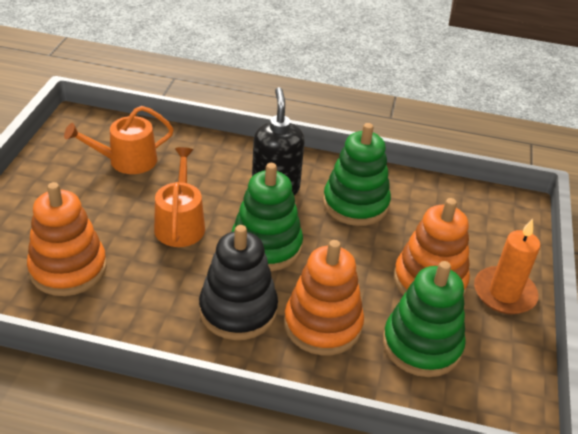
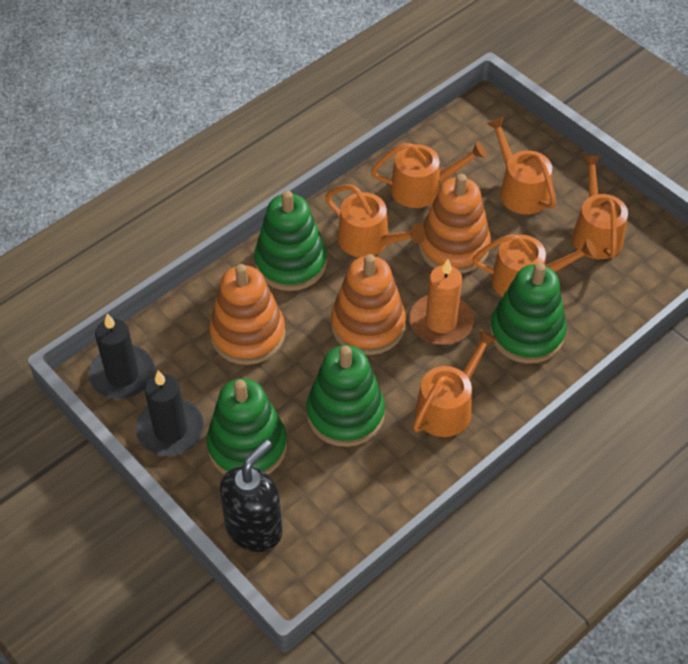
black candle: none = 0 -> [89,313,155,399] [136,371,204,456] = 2
black stacking toy: [199,225,278,340] = 1 -> none = 0
green stacking toy: [232,163,303,271] [323,123,391,226] [383,261,466,377] = 3 -> [206,378,287,475] [254,190,327,291] [306,345,385,447] [490,263,567,364] = 4
orange watering can: [64,106,174,174] [154,147,205,247] = 2 -> [325,185,425,257] [371,141,487,208] [413,329,498,437] [473,234,597,297] [486,116,556,215] [572,155,628,259] = 6

